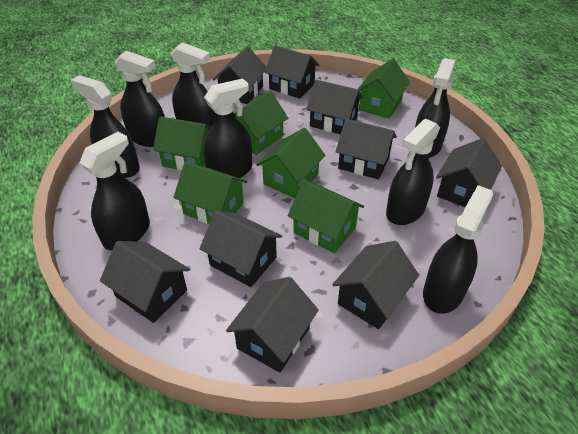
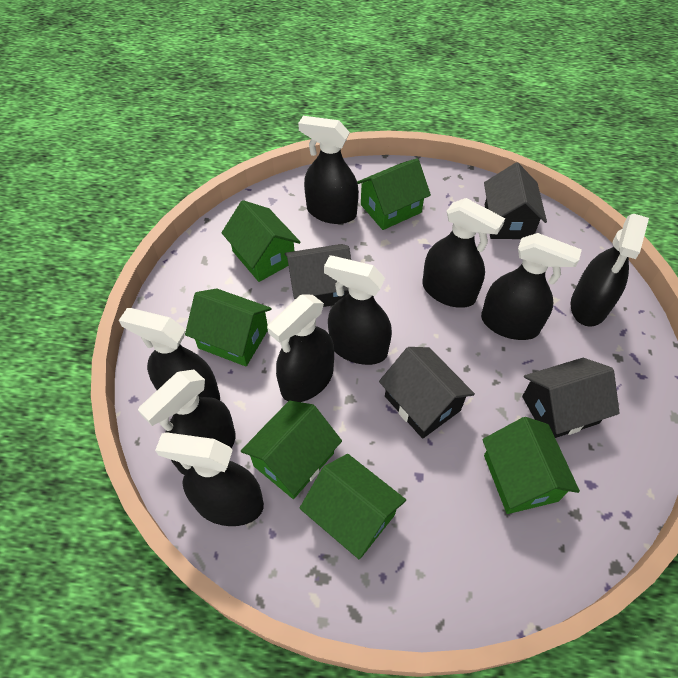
black house: [100,241,190,323] [200,211,282,287] [213,46,266,104] [226,277,319,373] [265,45,319,99] [306,80,363,134] [332,241,419,329] [336,119,397,180] [436,138,502,207] = 9 -> [285,244,351,307] [379,347,475,439] [484,162,547,239] [522,358,620,438] = 4
black spray bottle: [70,75,140,178] [79,132,150,250] [115,51,165,147] [171,42,215,127] [204,79,252,178] [386,119,440,225] [415,58,455,158] [423,185,493,314] = 8 -> [119,308,220,400] [138,370,236,475] [155,432,264,526] [267,294,334,402] [298,116,359,224] [324,255,392,365] [422,198,505,308] [481,233,582,340] [571,214,649,327] = 9

